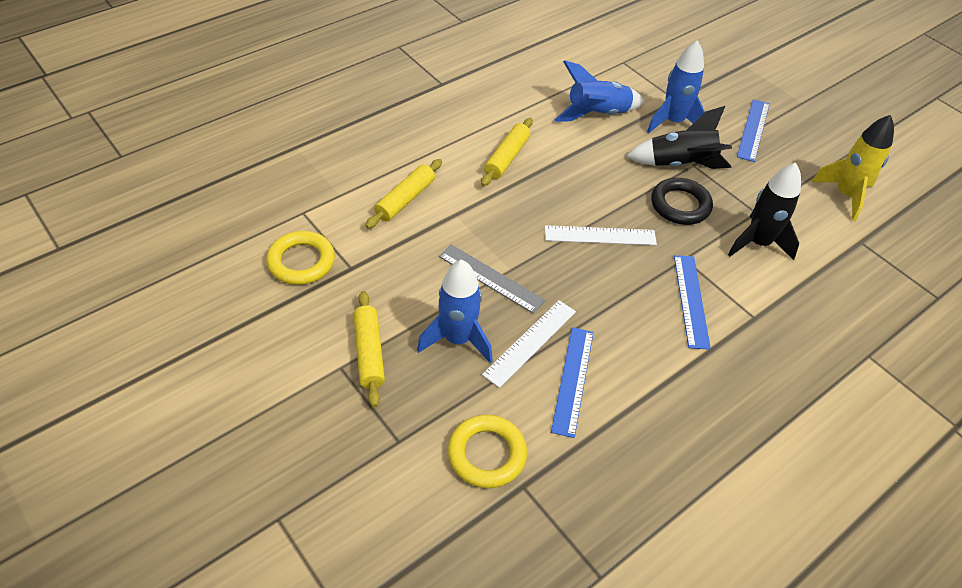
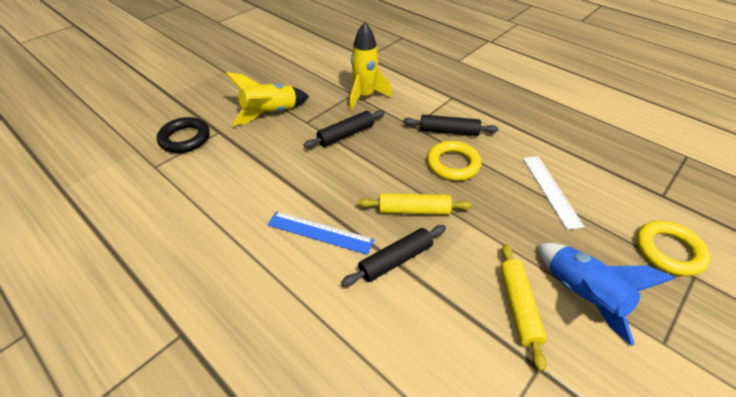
black rocket: [626,106,732,169] [728,163,801,260] = 2 -> none = 0
black rolling pin: none = 0 -> [303,110,385,148] [341,225,446,287] [403,114,498,136] = 3
blue rocket: [417,259,493,363] [554,60,645,122] [647,40,705,133] = 3 -> [538,243,675,346] = 1
blue ruler: [551,327,594,438] [674,255,711,350] [737,99,770,162] = 3 -> [267,211,374,255] = 1
grey ruler: [439,244,545,314] = 1 -> none = 0
white ruler: [482,300,576,388] [545,225,657,245] = 2 -> [523,156,585,230] = 1
yellow rocket: [811,115,894,221] = 1 -> [226,72,309,126] [349,22,392,110] = 2
yellow rolling pin: [354,291,385,407] [365,159,442,228] [481,118,533,186] = 3 -> [358,193,472,215] [500,244,547,371] = 2

